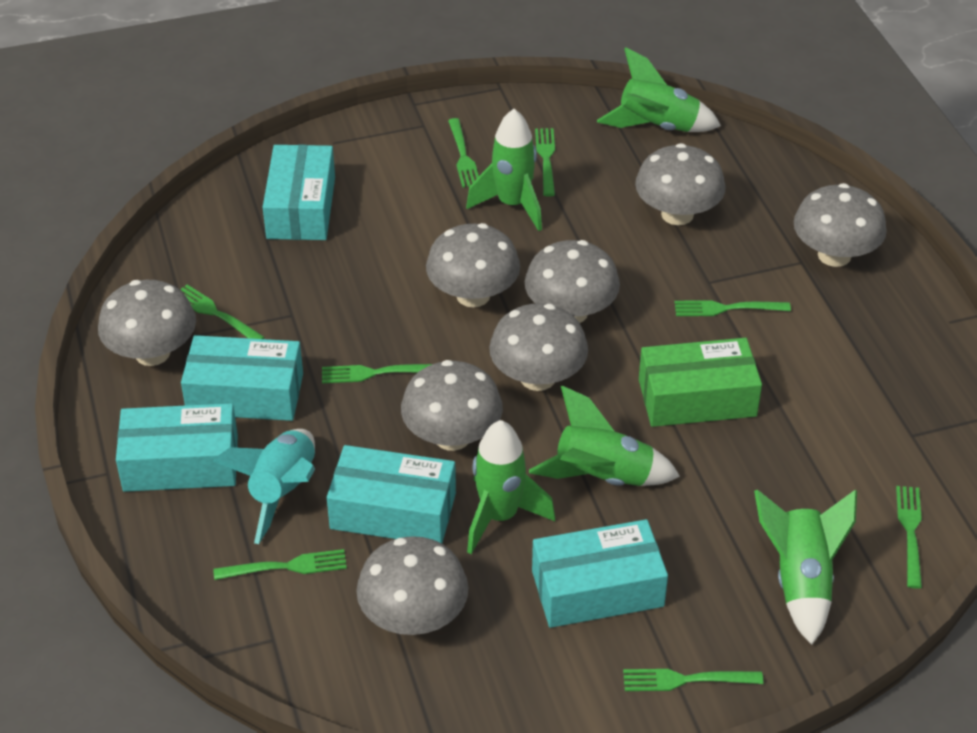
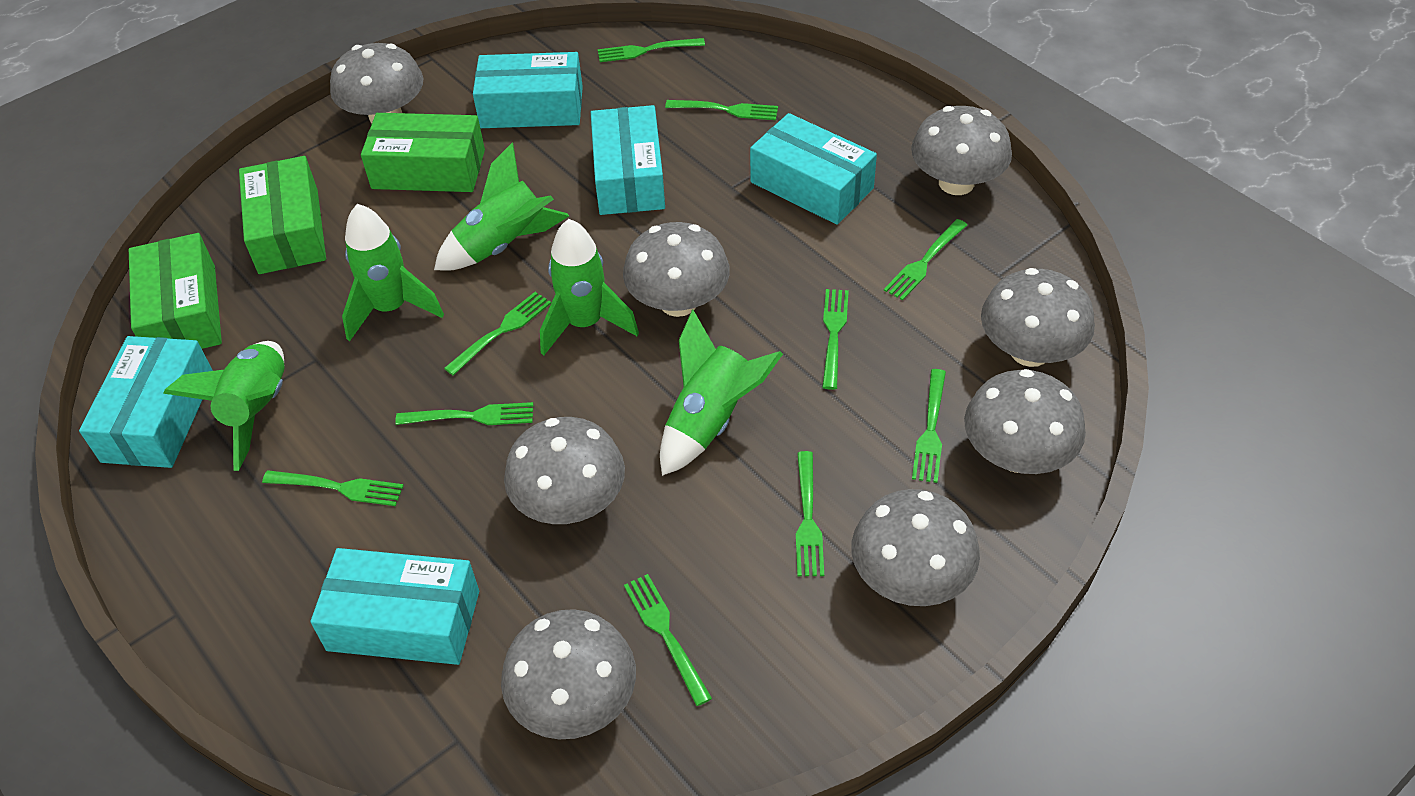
green box: [639,338,762,427] = 1 -> [129,233,222,349] [239,156,326,274] [361,113,485,192] = 3
green fork: [181,285,265,339] [213,549,347,580] [322,364,432,383] [448,118,479,188] [535,128,555,197] [623,669,763,691] [674,300,791,316] [896,486,922,589] = 8 -> [262,470,404,506] [395,402,533,425] [444,292,551,375] [598,38,705,62] [624,574,712,706] [665,100,778,120] [796,451,824,576] [822,289,849,390] [884,219,967,301] [912,369,946,483] = 10
turquoise rocket: [212,429,315,544] = 1 -> none = 0

